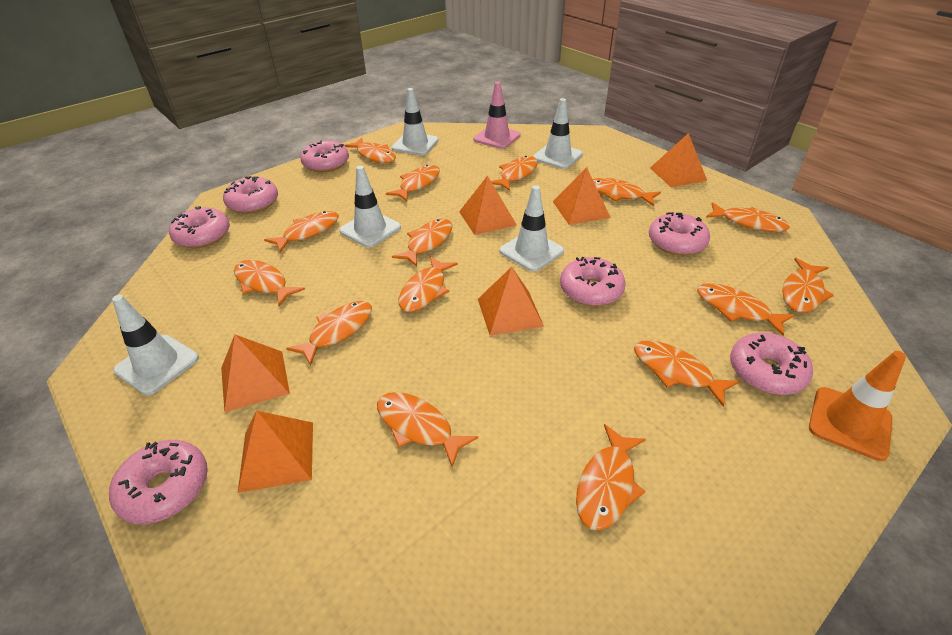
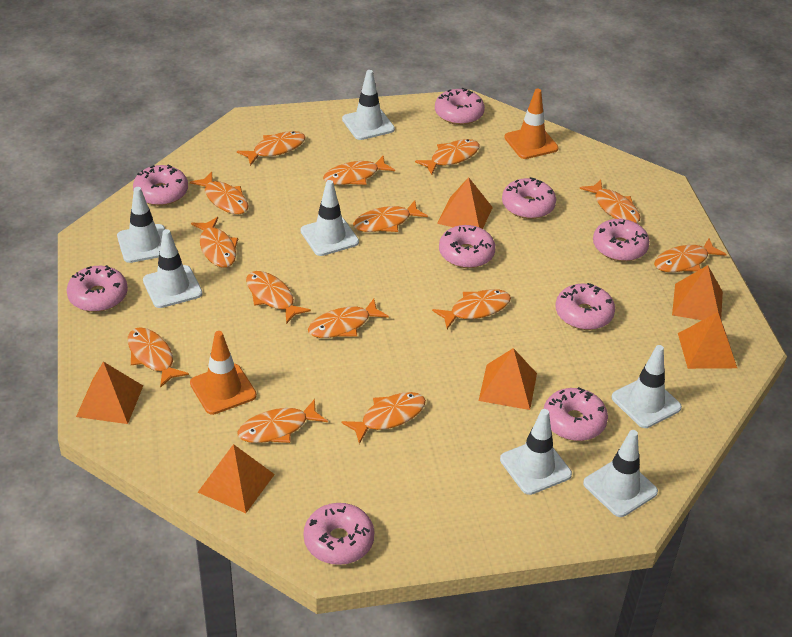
orange fish: [234,260,305,306] [264,211,339,253] [286,301,372,366] [344,138,396,163] [377,392,478,467] [386,165,440,201] [392,218,452,267] [399,256,458,312] [491,156,538,191] [576,424,646,530] [593,178,661,206] [634,340,739,407] [697,283,794,336] [706,202,790,232] [782,258,834,313] = 15 -> [128,327,189,388] [190,172,249,214] [191,217,238,268] [237,131,306,166] [238,399,328,443] [246,271,311,324] [308,299,389,338] [323,156,395,185] [341,392,426,444] [353,200,428,232] [415,139,480,175] [432,289,511,329] [580,179,640,223] [654,238,727,272] = 14
orange traffic cone: [809,351,906,461] = 1 -> [190,331,257,415] [504,89,559,159] = 2
pink donut: [109,440,208,524] [169,206,230,248] [223,176,278,214] [300,140,349,172] [560,257,626,306] [649,212,710,255] [730,333,813,395] = 7 -> [67,265,128,312] [133,165,188,206] [303,503,375,565] [435,88,485,125] [439,225,496,268] [502,177,556,219] [544,387,608,441] [555,283,615,330] [593,219,650,262] = 9
pink traffic cone: [473,82,521,149] = 1 -> none = 0
white traffic cone: [112,295,199,395] [339,166,401,248] [392,88,439,155] [500,185,564,272] [533,98,583,169] = 5 -> [117,187,165,263] [143,229,202,308] [301,180,359,256] [342,70,395,140] [500,409,572,495] [583,430,658,517] [612,345,682,428] = 7

